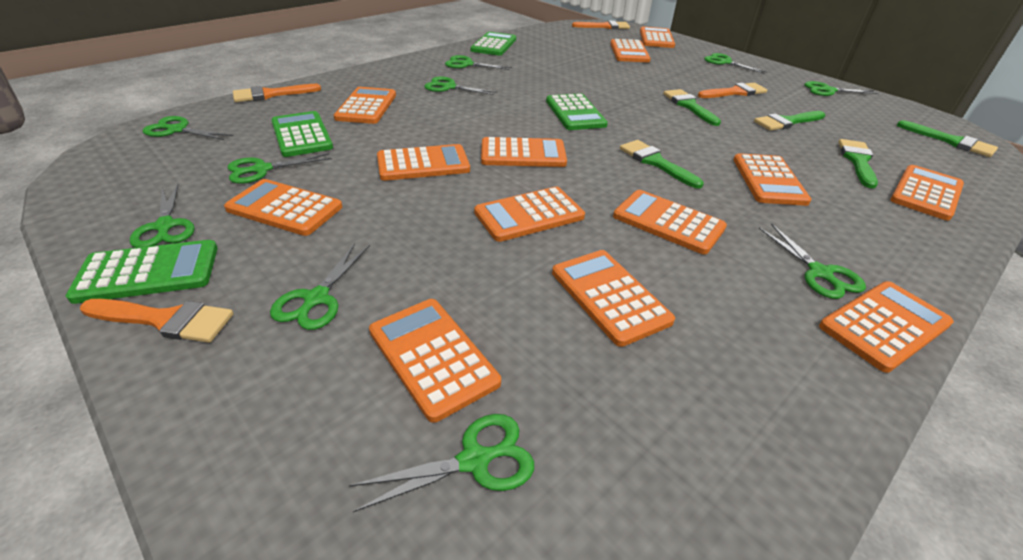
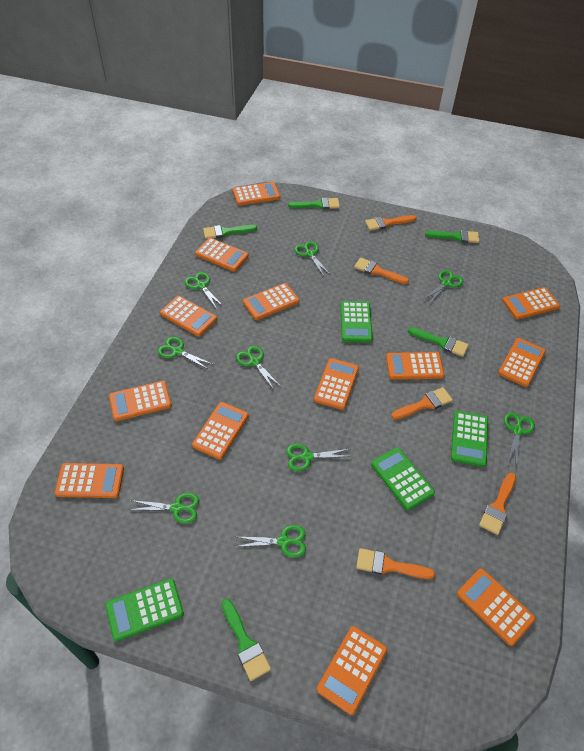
green scissors: [130,184,195,248] [143,116,233,140] [228,153,332,184] [270,243,370,330] [349,414,534,512] [424,77,498,95] [445,55,512,70] [704,53,768,74] [759,223,866,299] [805,81,879,96] = 10 -> [129,493,199,524] [158,337,212,370] [185,272,224,309] [235,525,306,558] [236,346,280,390] [286,443,352,471] [295,241,330,276] [423,270,463,304] [504,412,535,467] = 9
orange brush: [80,299,233,343] [233,84,321,102] [572,21,630,29] [698,83,767,98] = 4 -> [354,258,409,284] [356,548,435,579] [365,215,417,231] [391,387,453,420] [479,472,516,535] = 5

